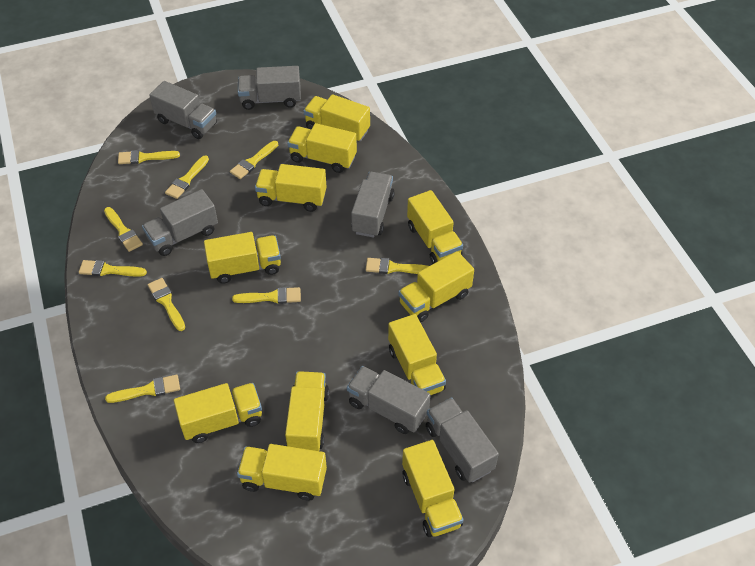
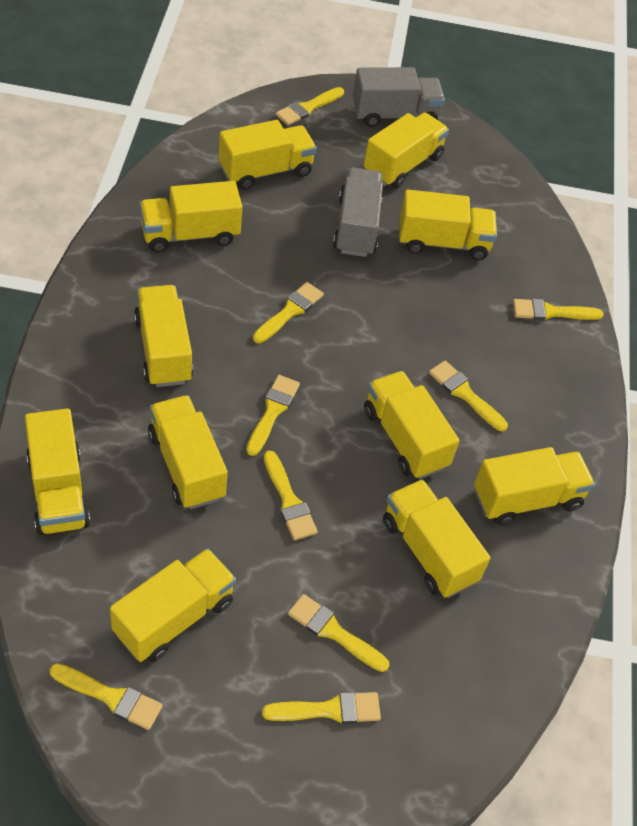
grey truck: [142,189,218,256] [149,81,217,139] [238,66,301,110] [347,366,431,434] [351,172,394,238] [426,397,499,483] = 6 -> [333,167,383,257] [353,67,445,127] = 2

